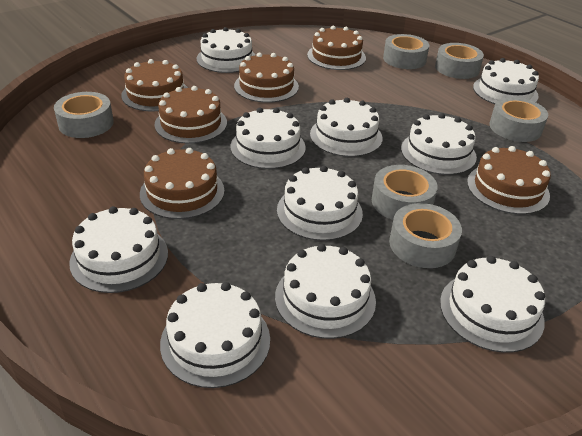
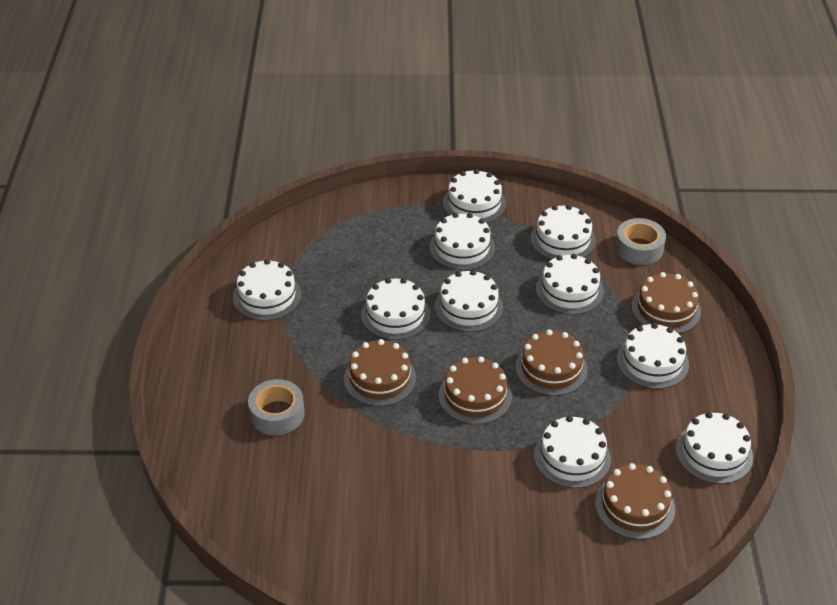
brown cake: [121,59,188,112] [140,148,224,219] [154,86,227,144] [234,53,299,103] [307,26,366,70] [467,146,551,214] = 6 -> [344,339,416,406] [439,357,512,424] [515,329,588,396] [595,463,675,540] [632,272,701,334] = 5
grey tape: [54,92,114,138] [372,165,438,220] [383,34,429,69] [389,203,462,268] [435,43,484,79] [489,97,548,142] = 6 -> [248,379,305,435] [615,218,666,265] = 2

